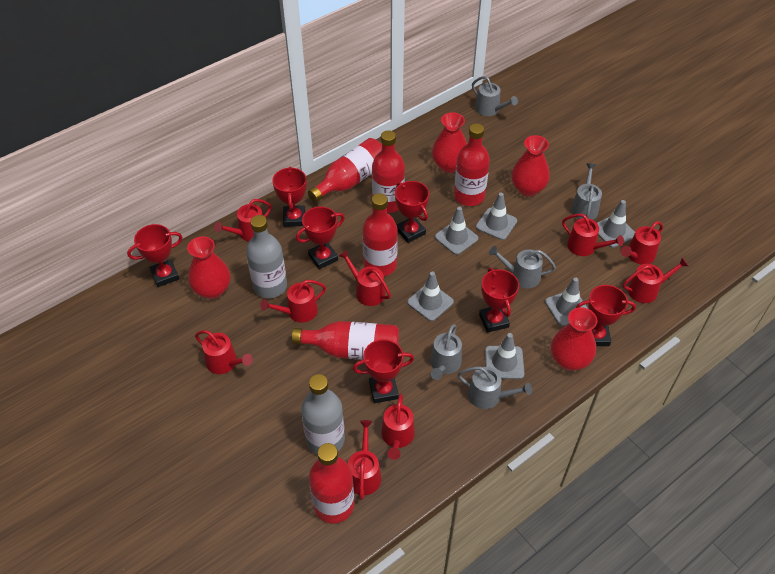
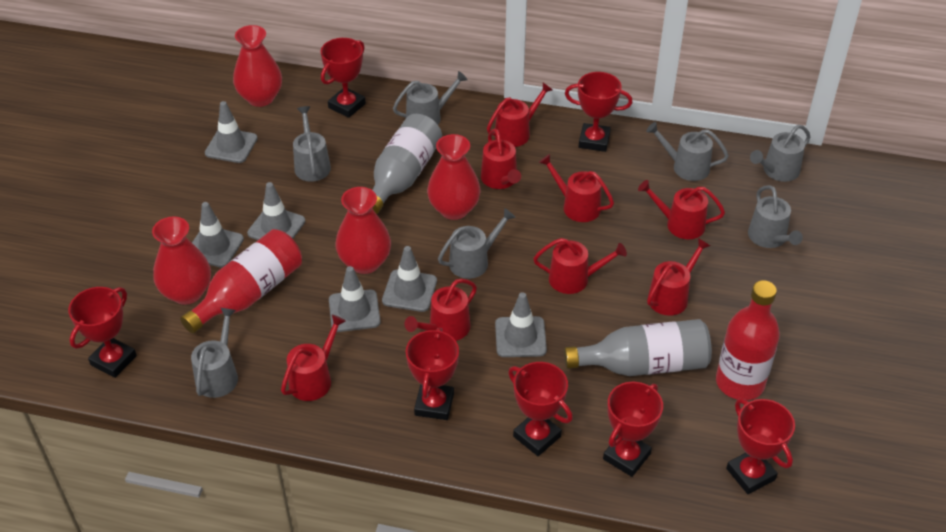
grey watering can: [430,324,462,380] [458,367,532,409] [472,76,518,116] [489,246,556,289] [571,163,602,220] = 5 -> [191,308,238,398] [293,106,331,182] [393,71,468,125] [438,208,516,279] [646,122,729,181] [748,185,803,248] [750,125,810,182] = 7
red bottle: [292,321,399,360] [308,138,382,202] [309,443,355,524] [362,193,398,276] [372,130,405,213] [454,124,490,206] = 6 -> [180,229,302,333] [716,280,780,400] = 2
red watering can: [195,330,253,374] [214,199,271,241] [260,280,326,323] [339,250,391,306] [348,420,381,500] [382,394,415,460] [562,214,624,256] [621,221,663,265] [623,258,689,303] = 9 -> [281,315,346,401] [405,279,477,341] [481,129,521,189] [487,83,553,147] [533,238,627,294] [539,154,614,222] [638,180,725,239] [647,238,710,316] = 8

